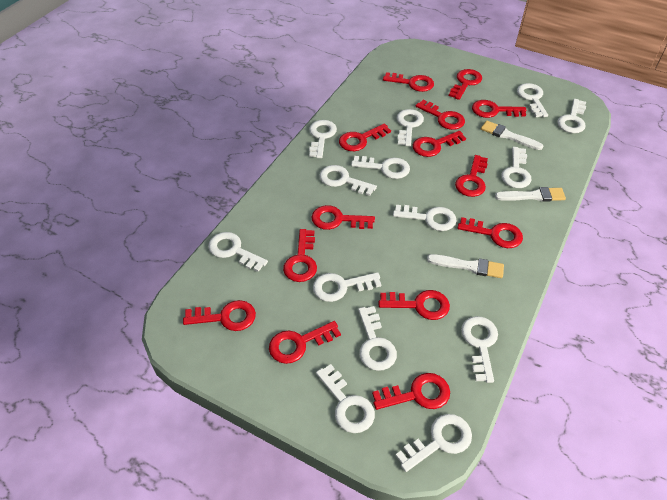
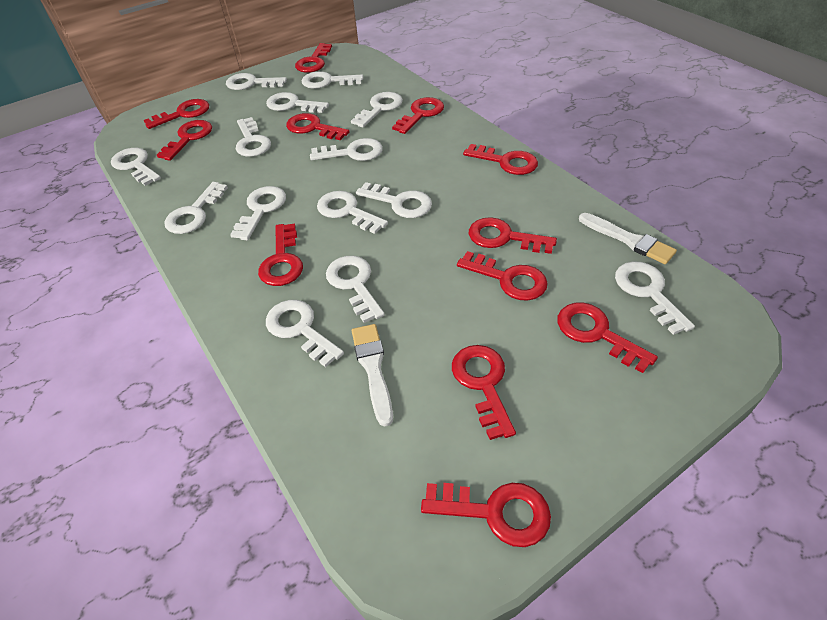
red key: [183,300,256,331] [269,321,341,364] [283,229,317,282] [311,205,375,230] [339,123,391,151] [372,373,450,410] [379,290,450,320] [383,72,434,92] [413,131,466,157] [415,100,465,130] [449,69,482,100] [455,155,488,197] [458,217,523,248] [472,100,526,118] = 14 -> [144,99,209,129] [157,120,212,161] [258,224,303,286] [286,113,349,140] [295,43,332,73] [392,97,444,134] [421,483,551,547] [452,345,516,440] [457,251,548,301] [463,144,538,175] [469,217,557,254] [557,302,658,373] = 12
white brush: [427,254,504,278] [481,121,543,150] [495,187,566,202] = 3 -> [352,324,393,427] [579,213,677,264] = 2

